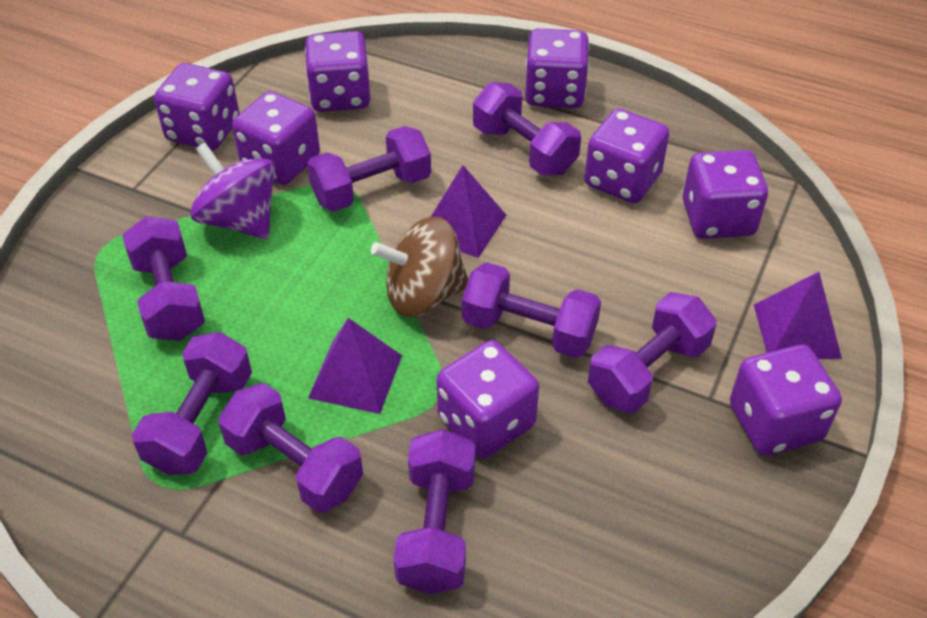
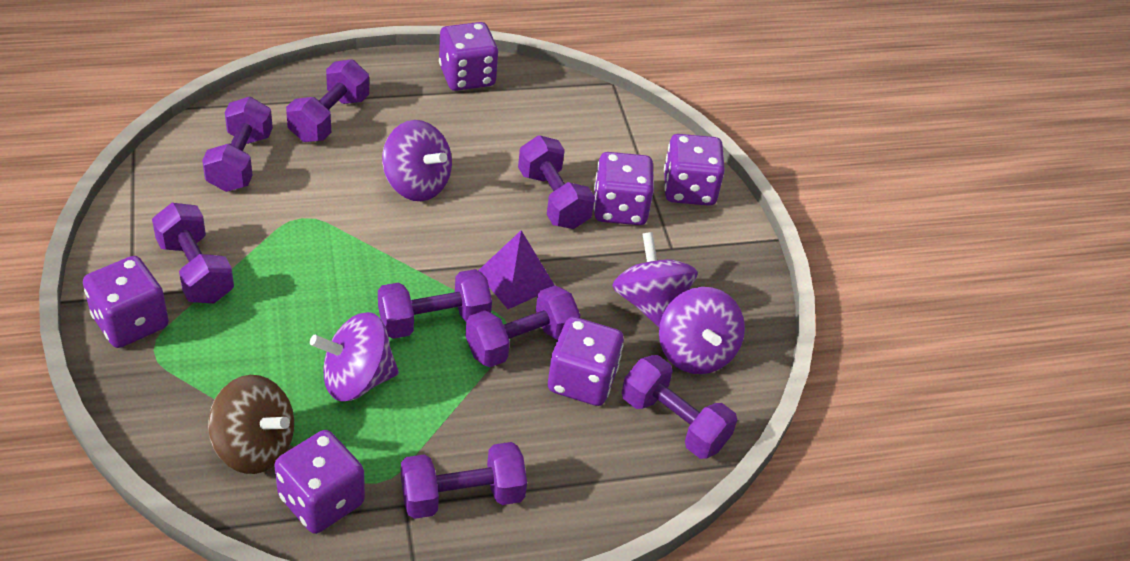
purple dice: [154,63,240,150] [232,91,320,185] [305,31,370,112] [437,340,539,459] [525,28,589,108] [584,109,669,203] [683,150,768,239] [730,345,842,456] = 8 -> [83,256,169,348] [274,430,365,534] [439,22,498,91] [548,317,624,406] [594,152,654,225] [664,134,725,206] = 6
purple pyramid: [308,318,402,414] [431,165,506,258] [754,272,842,359] = 3 -> [478,230,554,309] = 1
purple spinning top: [190,143,275,239] = 1 -> [310,312,399,401] [382,120,452,201] [612,232,698,327] [659,287,745,374] = 4

